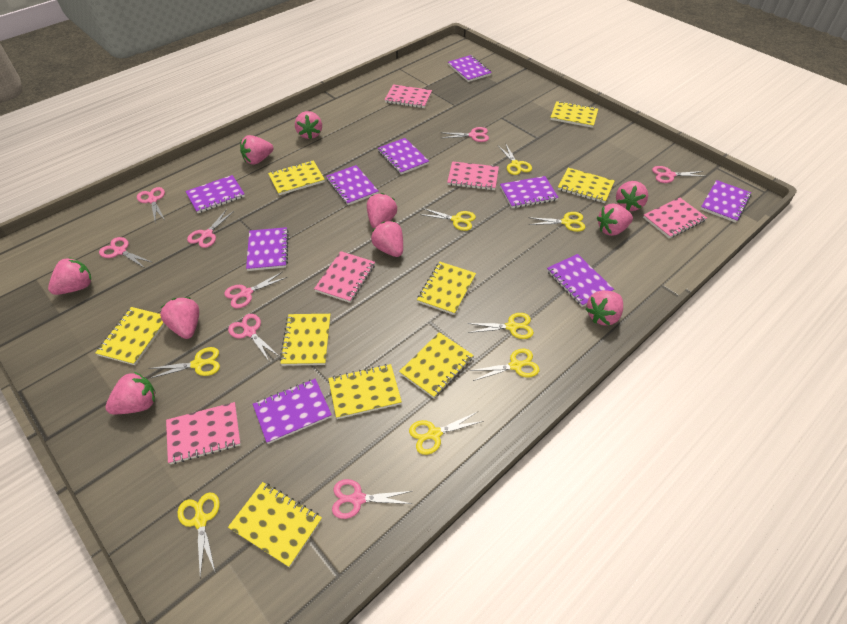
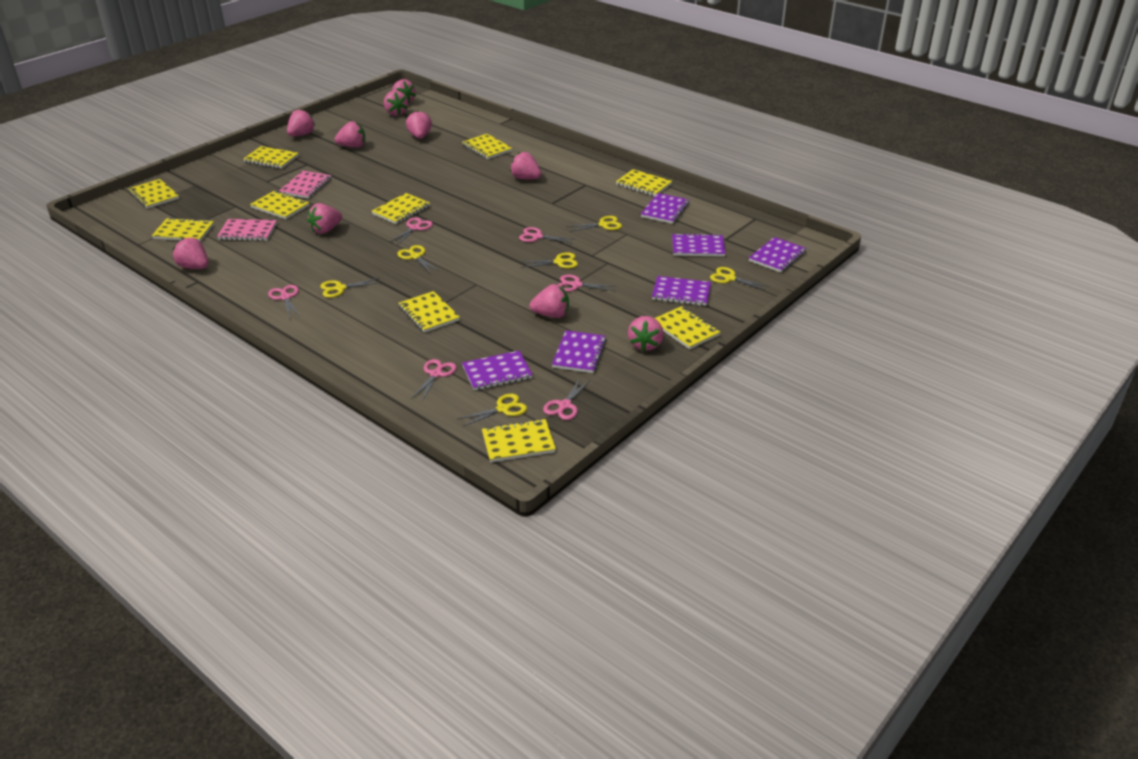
pink notebook: [166,402,241,464] [314,251,375,303] [385,85,432,108] [447,161,499,190] [643,198,707,239] = 5 -> [217,219,277,241] [279,171,332,199] = 2
pink scissors: [99,237,151,267] [137,187,165,222] [187,209,234,248] [224,272,287,309] [228,314,280,361] [332,479,412,519] [440,127,489,142] [652,166,707,183] = 8 -> [268,285,300,317] [389,217,433,245] [411,359,457,401] [519,227,572,243] [543,378,591,420] [558,275,616,292] = 6
purple notebook: [185,175,245,213] [246,227,289,271] [253,379,332,444] [326,165,379,205] [378,138,429,175] [448,55,492,82] [500,176,559,208] [547,254,614,307] [701,180,751,223] = 9 -> [462,351,533,391] [552,330,606,373] [641,193,689,224] [652,276,711,306] [672,233,726,257] [749,237,807,272] = 6
yellow notebook: [95,307,165,365] [228,482,322,567] [268,160,325,195] [280,314,330,366] [328,364,402,419] [399,332,474,398] [417,262,476,315] [550,101,598,128] [558,168,615,203] = 9 -> [128,179,179,209] [152,217,214,242] [243,146,299,169] [250,191,309,219] [372,193,430,224] [398,291,460,333] [462,134,512,159] [482,419,556,462] [616,169,672,196] [655,306,720,349] = 10
yellow scissors: [149,347,220,379] [178,493,220,578] [409,412,484,455] [419,208,476,231] [467,313,534,339] [469,348,540,381] [498,143,532,175] [528,212,585,232] = 8 -> [320,278,381,298] [397,245,439,274] [458,394,527,427] [520,252,578,269] [567,216,622,232] [710,267,770,291] = 6

